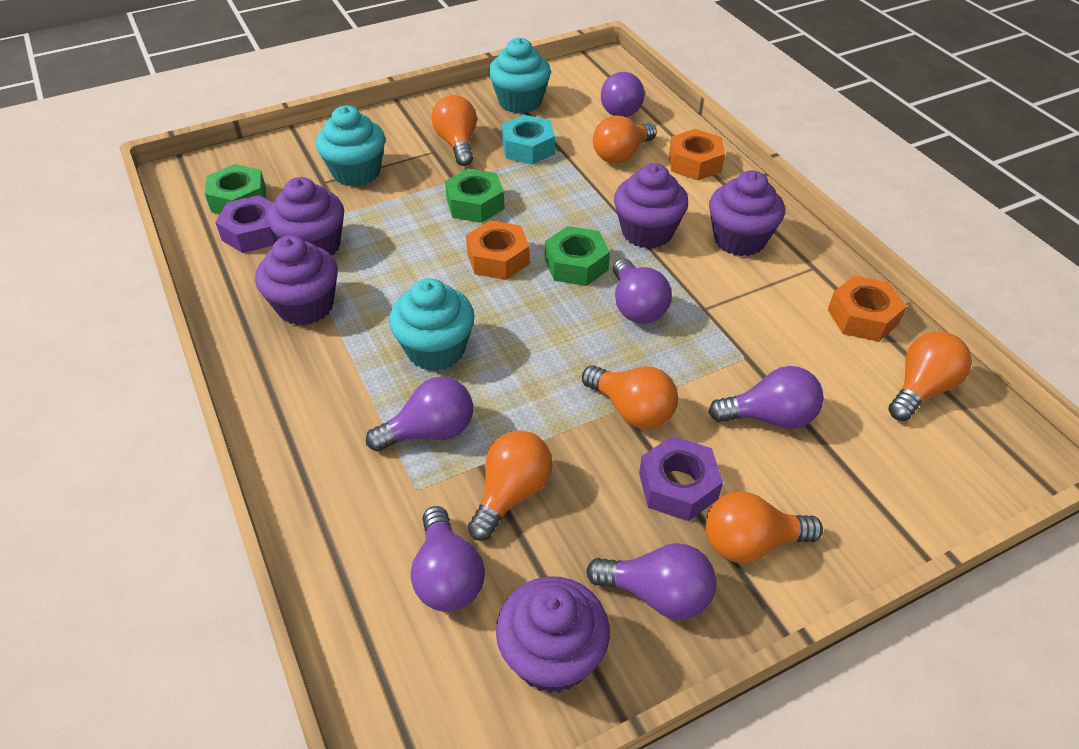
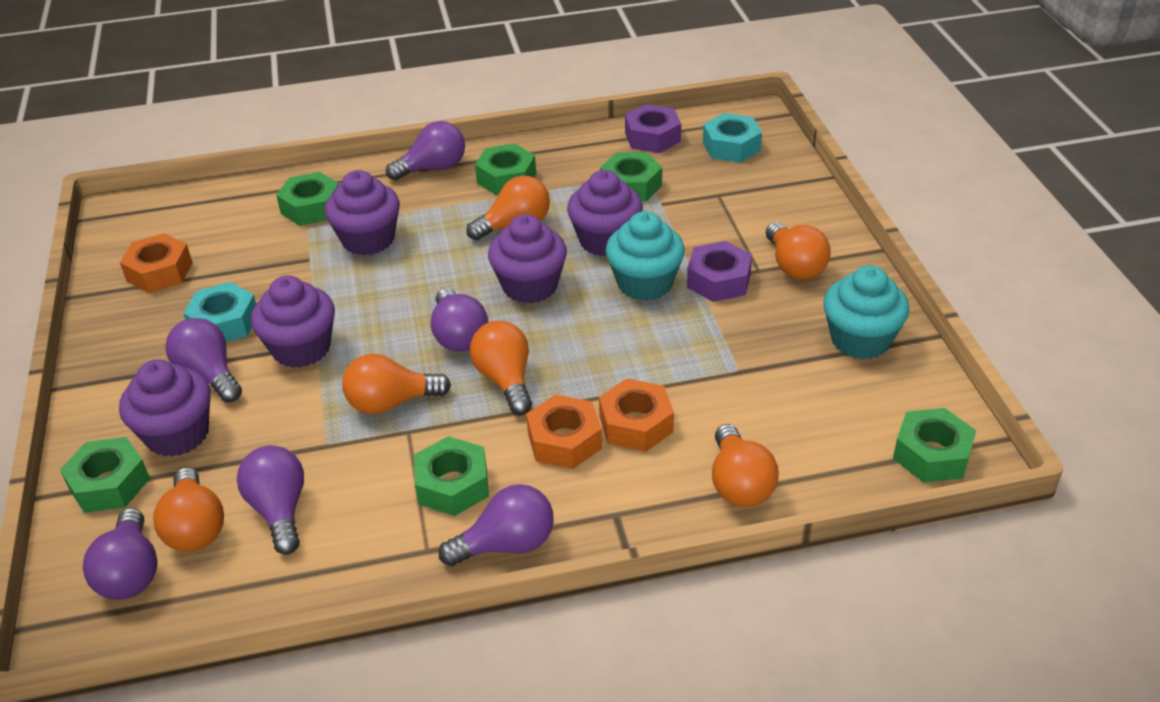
green nut: [205,164,266,214] [445,168,504,223] [545,226,610,286] = 3 -> [60,437,150,513] [276,172,339,226] [414,436,489,516] [475,144,536,196] [600,152,662,202] [893,408,976,483] = 6
turquoise cupcake: [316,105,385,187] [389,278,475,371] [489,38,551,114] = 3 -> [606,211,685,301] [823,265,910,359] = 2
turquoise nut: [502,115,555,165] = 1 -> [183,282,256,342] [703,113,762,163] = 2

